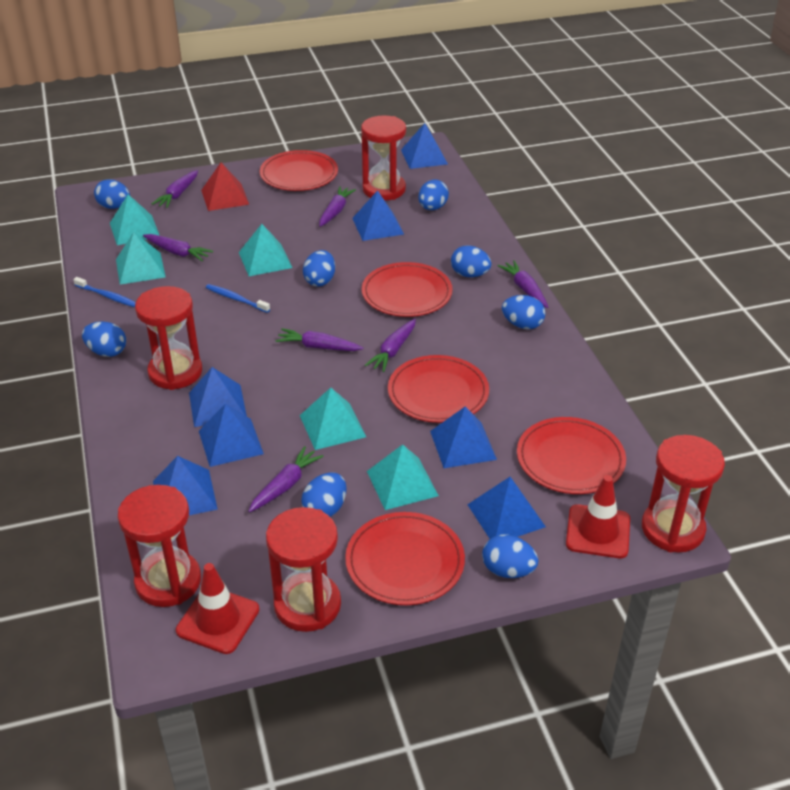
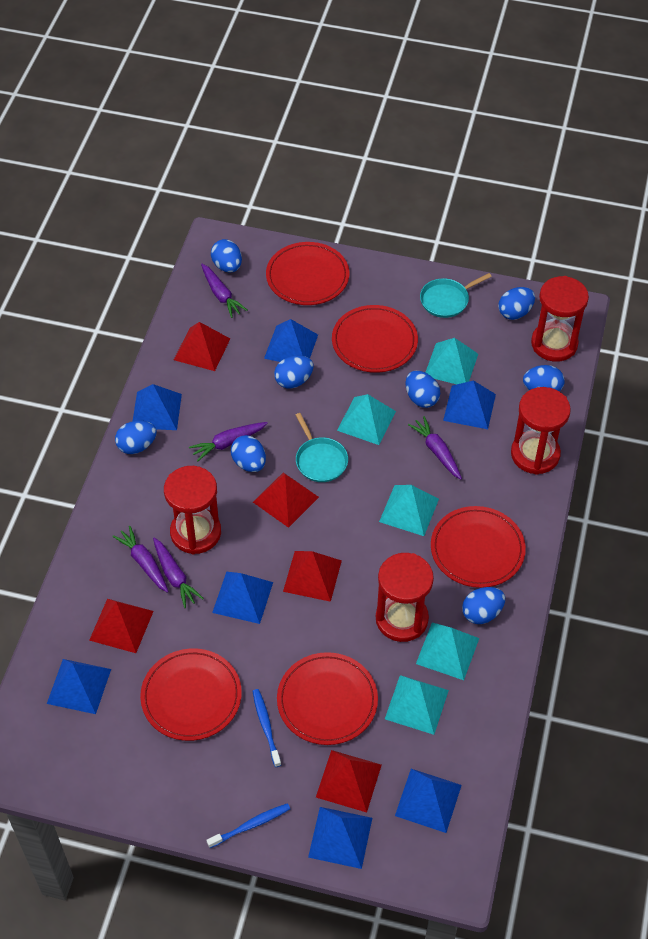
purple carrot: [143,234,213,261] [152,170,198,208] [248,446,323,512] [275,328,364,351] [319,186,356,227] [365,319,416,372] [498,260,548,308] = 7 -> [112,526,169,593] [153,538,204,608] [189,422,268,462] [201,264,247,318] [408,416,462,480] = 5
red hourglass: [118,485,201,607] [135,286,202,390] [266,507,341,632] [361,115,406,200] [642,435,725,553] = 5 -> [164,466,221,554] [376,553,434,642] [511,387,571,475] [531,276,589,362] = 4
red pyramid: [201,163,249,211] = 1 -> [89,599,154,653] [174,322,230,371] [253,472,319,528] [283,551,342,602] [316,750,382,813] = 5
red traffic cone: [176,563,259,654] [566,475,630,558] = 2 -> none = 0
turquoise pan: none = 0 -> [296,413,348,482] [420,273,492,318] = 2

